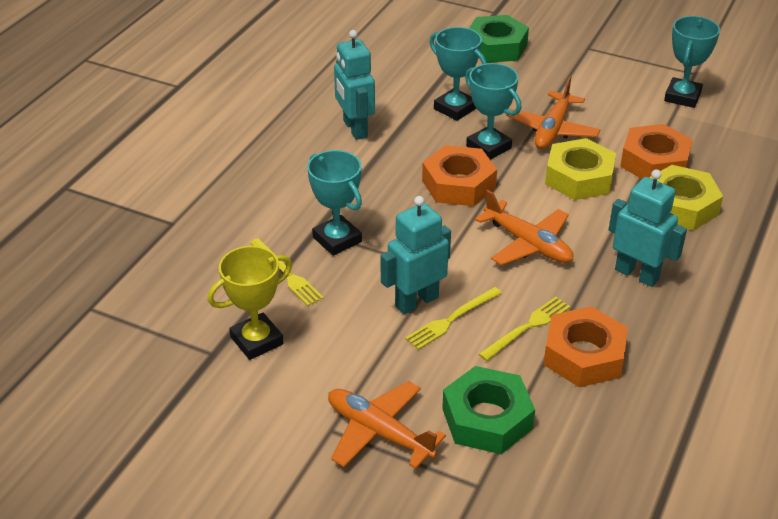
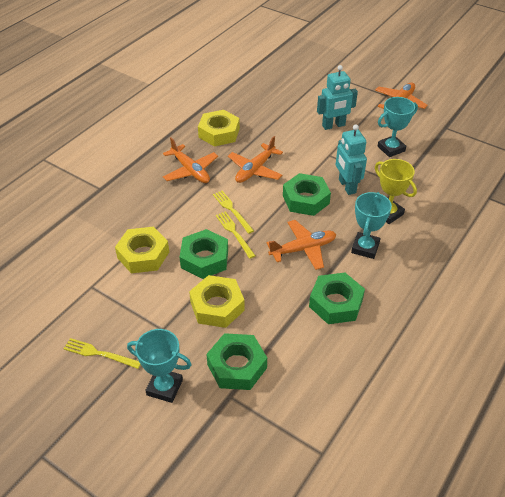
green nut: [442,366,535,454] [469,15,529,63] = 2 -> [180,229,228,279] [206,333,267,390] [283,173,331,216] [309,273,365,324] = 4
orange nut: [422,145,497,206] [543,306,628,387] [620,124,693,179] = 3 -> none = 0
orange plane: [328,381,446,469] [475,190,573,265] [506,76,601,149] = 3 -> [163,137,218,183] [228,136,283,183] [266,220,336,270] [375,83,428,109] = 4
turquoise robot: [334,30,375,140] [381,196,451,314] [609,169,687,287] = 3 -> [317,65,358,130] [336,124,367,195] = 2
turquoise trophy: [307,150,362,256] [429,27,487,121] [465,63,521,160] [664,16,720,108] = 4 -> [127,329,192,403] [351,192,392,259] [377,97,418,157] = 3
yellow nut: [545,138,616,200] [649,165,723,230] = 2 -> [115,227,169,273] [189,275,245,328] [198,110,240,147] = 3

